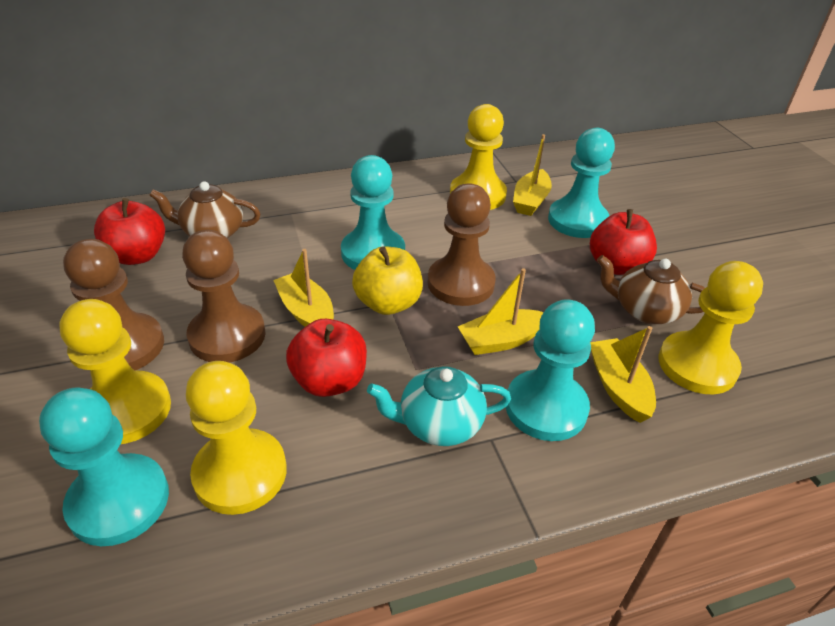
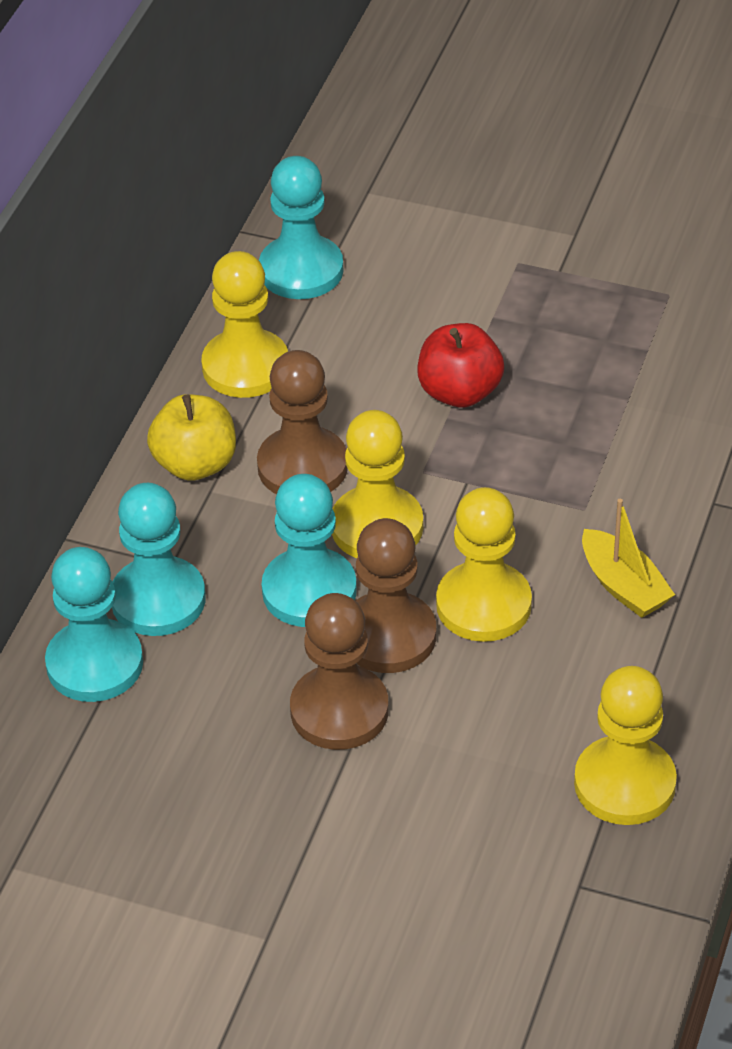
brown teapot: [149,181,260,238] [597,255,705,324] = 2 -> none = 0
red apple: [94,198,165,265] [286,319,367,397] [590,209,657,275] = 3 -> [418,323,504,407] = 1
turquoise teapot: [367,366,511,446] = 1 -> none = 0
yellow boat: [273,249,334,327] [458,268,544,355] [513,134,552,216] [590,326,656,423] = 4 -> [582,499,675,618] = 1

